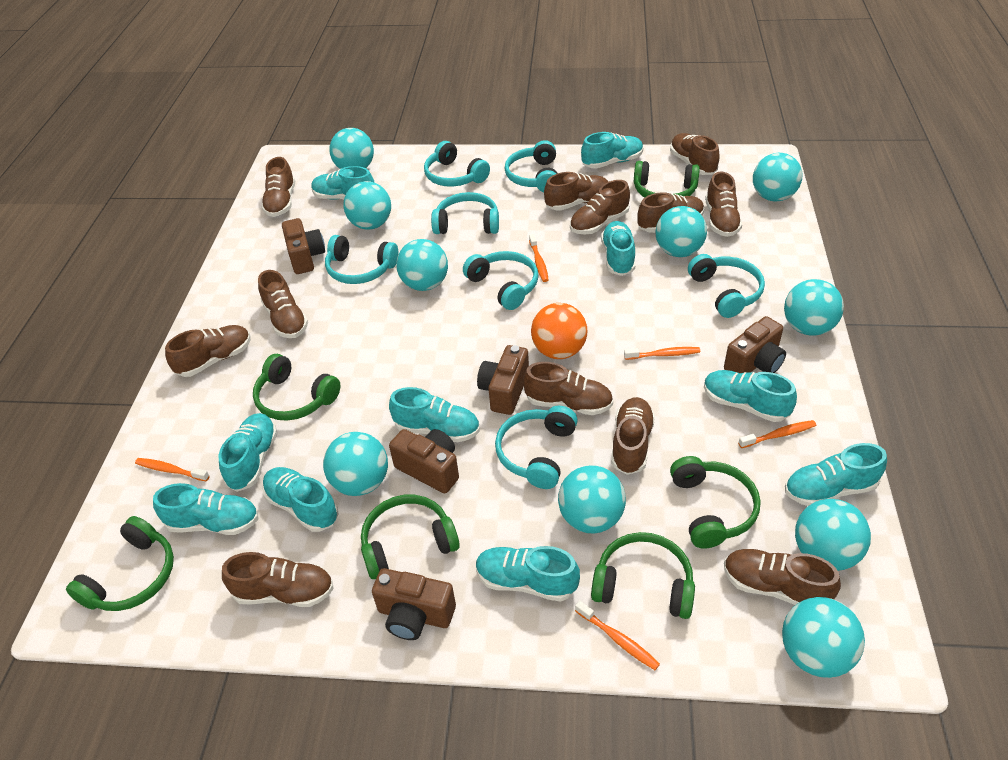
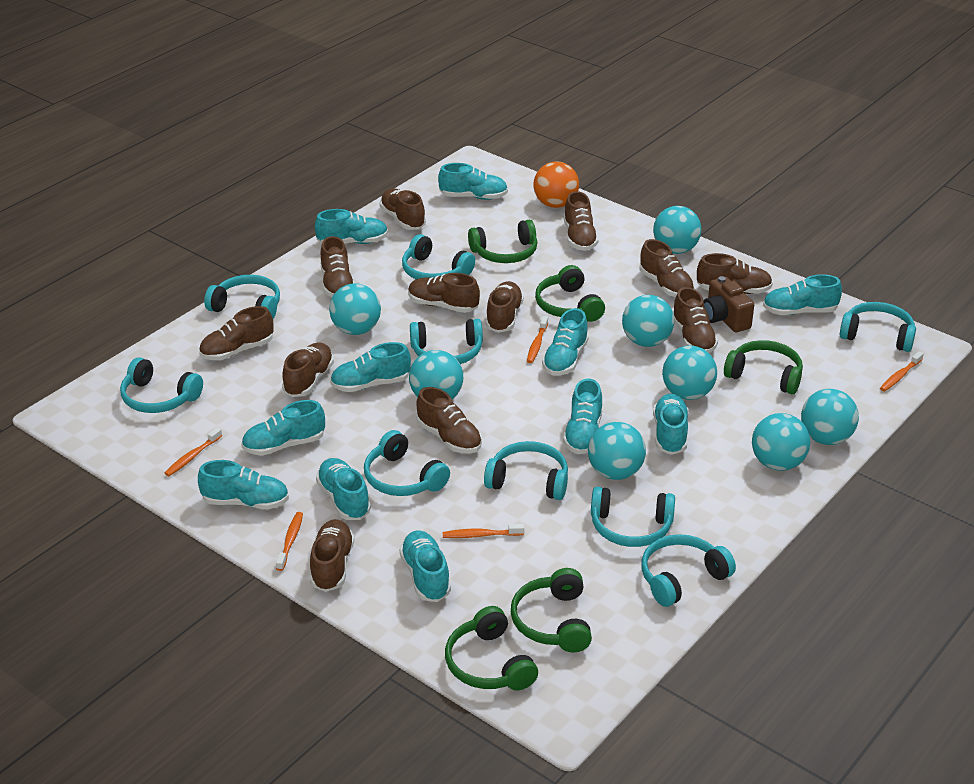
brown camera: [282,218,325,274] [372,568,456,640] [389,429,459,493] [477,345,529,415] [724,316,786,373] = 5 -> [704,276,754,332] = 1
green headphones: [66,516,174,611] [253,354,340,421] [361,495,460,579] [591,532,695,619] [634,161,700,198] [670,456,761,549] = 6 -> [445,606,538,690] [468,220,537,263] [511,568,592,652] [535,265,605,322] [724,340,803,394] = 5
turquoise ball: [323,432,388,496] [330,128,374,169] [343,181,391,230] [396,239,448,291] [558,465,626,534] [655,206,707,257] [753,153,802,202] [782,597,865,678] [784,279,844,336] [795,499,871,571] = 10 -> [329,283,381,335] [409,350,463,399] [588,422,646,480] [622,295,674,347] [653,206,701,254] [662,346,717,400] [752,413,810,471] [801,389,859,445] = 8
turquoise headphones: [325,235,398,284] [424,141,490,187] [431,192,499,234] [463,251,538,310] [495,406,578,489] [504,140,557,192] [688,254,765,318] = 7 -> [120,357,203,413] [204,275,280,319] [364,430,450,496] [402,234,475,279] [410,319,483,364] [484,441,568,500] [591,487,675,547] [641,534,736,607] [840,302,916,352] = 9
turquoise shoe: [153,483,259,535] [219,413,278,492] [262,467,339,532] [311,166,375,200] [389,387,480,442] [476,546,580,602] [581,132,643,169] [601,221,635,276] [704,370,797,422] [785,443,887,506] = 10 -> [198,460,289,509] [241,400,325,456] [315,209,388,244] [316,458,371,520] [330,342,411,392] [400,530,451,602] [438,163,508,200] [542,308,589,376] [563,378,602,454] [653,393,689,455] [763,274,842,315] = 11

